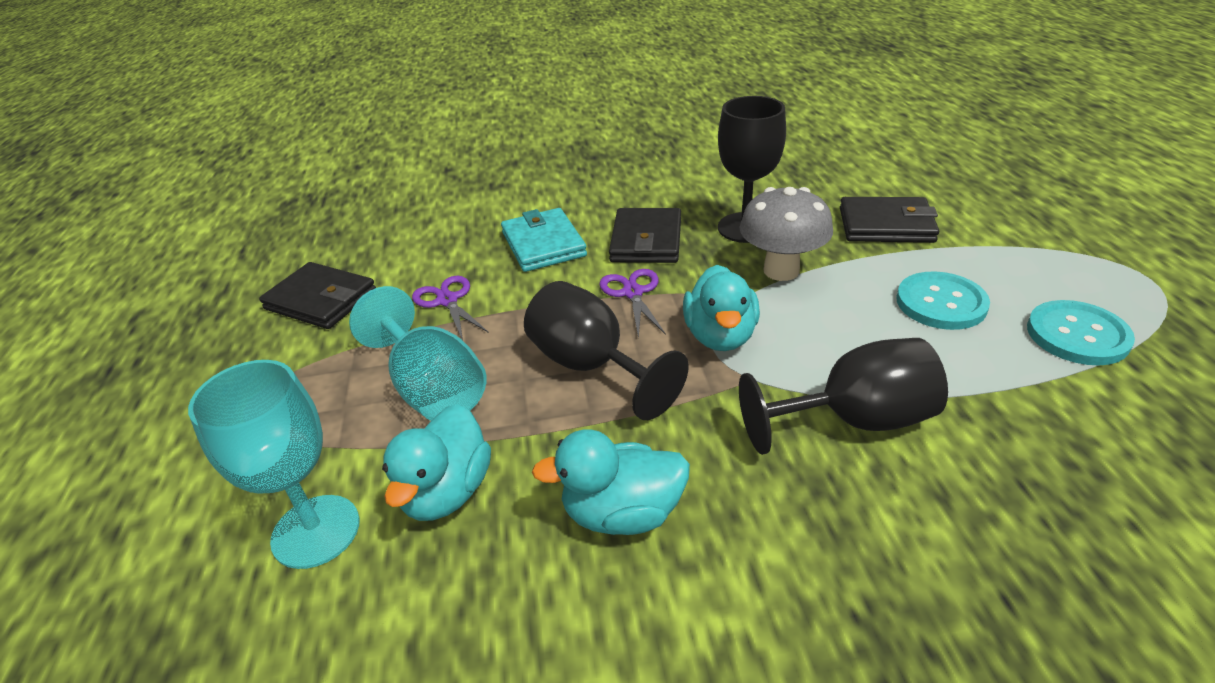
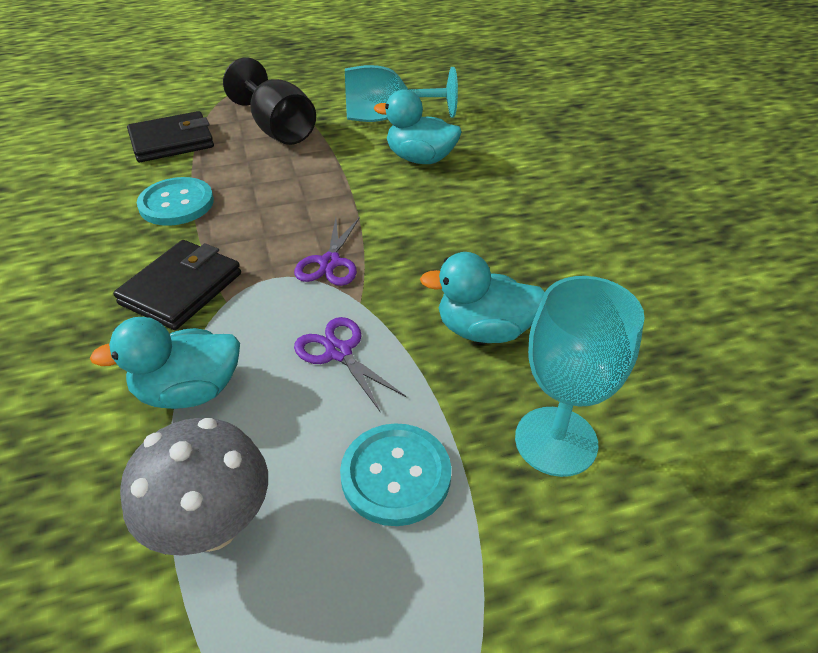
black goblet: [524,281,689,420] [718,96,786,243] [739,338,948,455] = 3 -> [223,57,316,145] = 1
black wallet: [259,262,376,329] [609,208,681,263] [840,197,939,243] = 3 -> [113,240,241,330] [127,111,214,162] = 2
turquoise wallet: [501,208,587,272] = 1 -> none = 0

